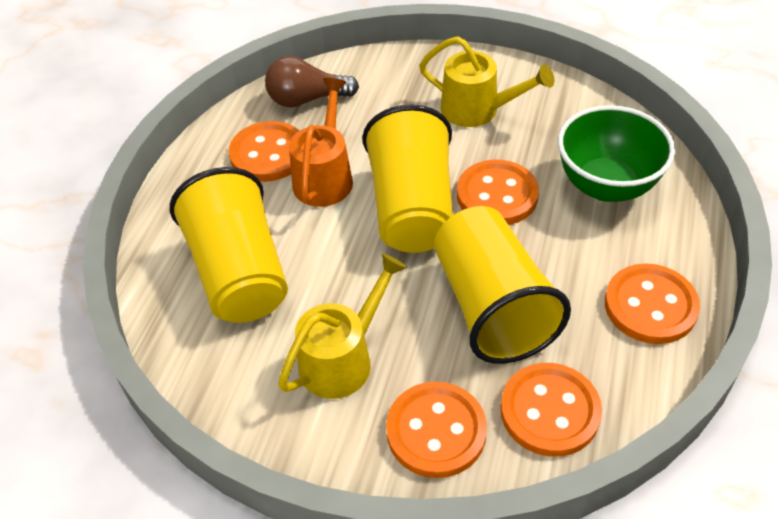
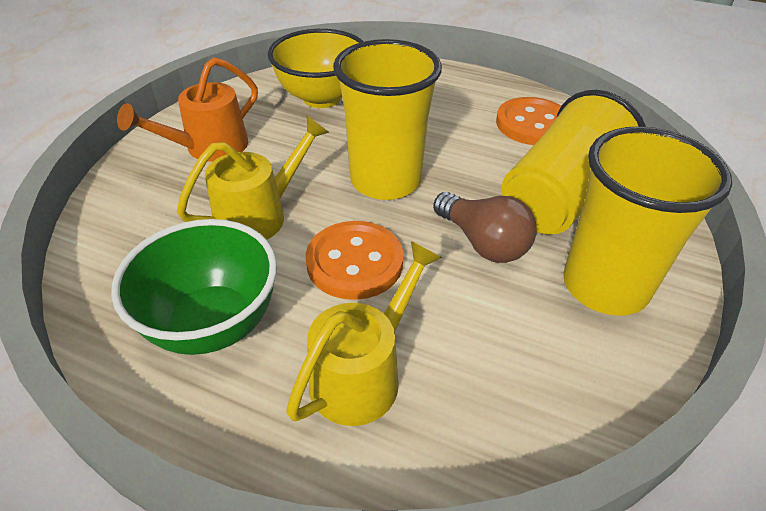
orange button: [229,121,299,182] [386,381,487,478] [457,159,539,225] [500,363,602,457] [605,263,700,344] = 5 -> [305,221,403,300] [496,97,561,145] = 2
yellow bowl: none = 0 -> [268,29,364,108] = 1

